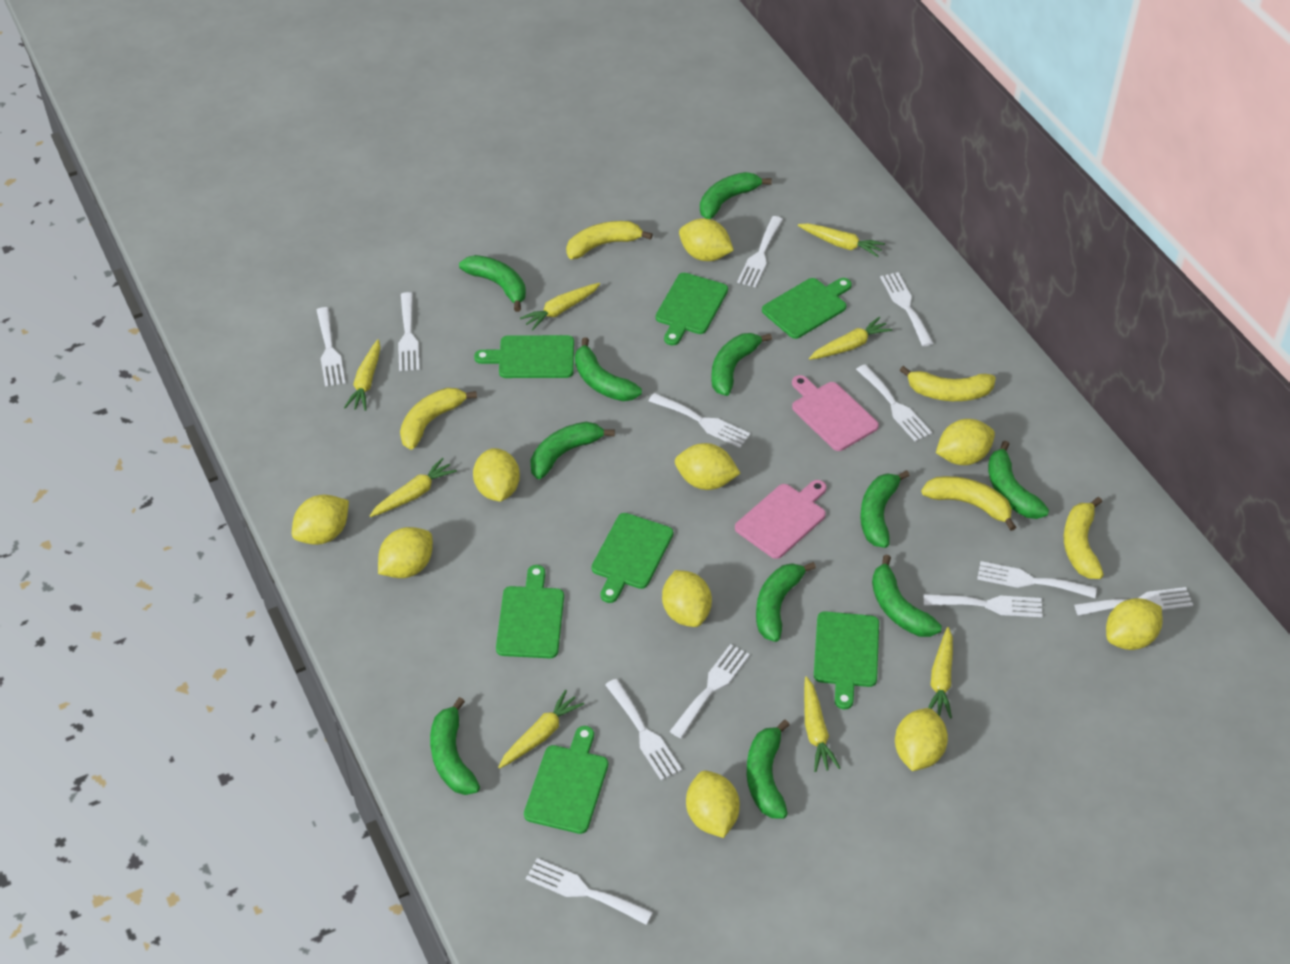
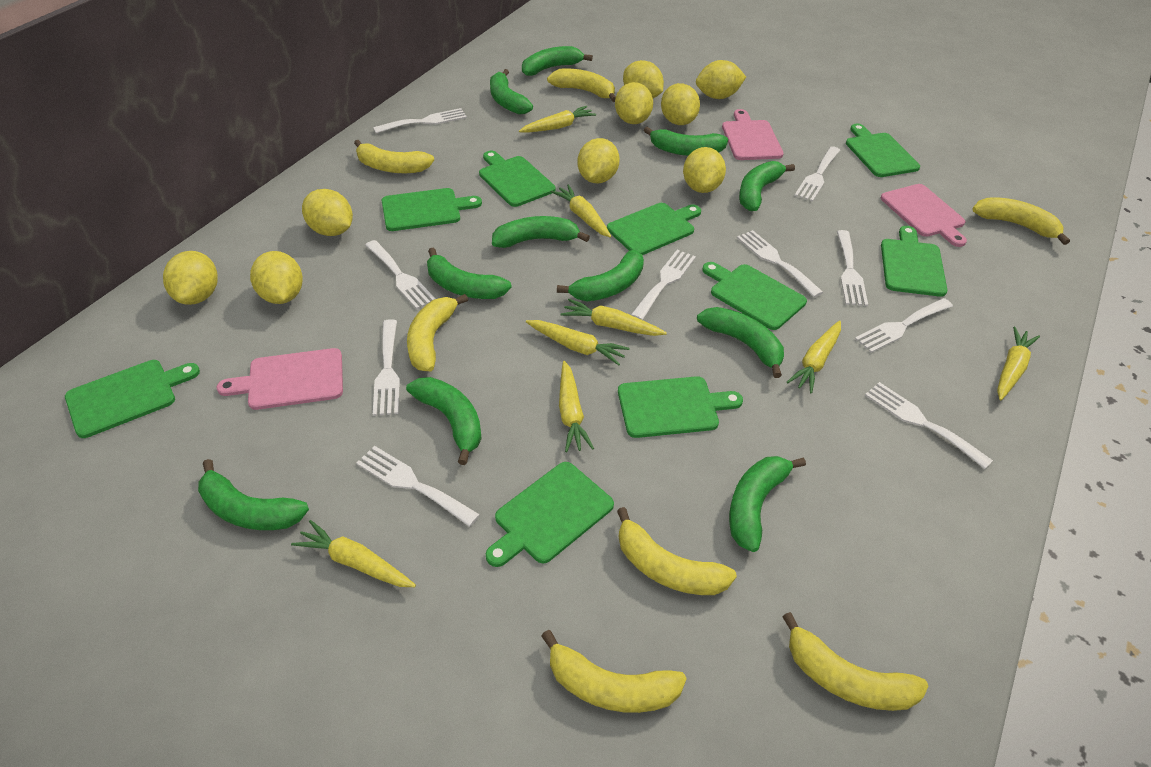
green cutting board: [474,335,574,378] [496,565,564,658] [524,726,608,834] [592,513,673,603] [656,273,728,346] [762,278,852,339] [814,611,879,709] = 7 -> [65,360,200,438] [382,188,482,231] [479,151,556,207] [486,462,614,567] [607,203,701,255] [618,376,743,438] [702,262,807,330] [846,124,920,177] [881,226,947,297] = 9
pink cutting board: [735,480,827,559] [792,375,879,451] = 2 -> [217,348,343,410] [722,109,784,160] [881,184,967,247] = 3
white fork: [317,307,345,387] [398,292,419,371] [526,858,653,925] [605,679,682,780] [649,393,751,448] [670,644,750,738] [737,216,783,288] [856,364,932,442] [880,272,933,346] [924,594,1043,617] [977,561,1097,598] [1074,587,1193,616] = 12 -> [356,446,480,527] [365,240,435,309] [373,108,467,134] [373,319,400,416] [631,250,696,320] [737,230,823,297] [794,146,840,202] [837,230,868,306] [855,298,953,353] [865,382,993,469] = 10
yellow banana: [400,388,477,450] [566,221,653,259] [900,366,996,401] [921,476,1016,531] [1064,497,1104,579] = 5 -> [354,140,434,173] [407,294,468,371] [542,630,687,713] [547,68,616,102] [617,507,737,595] [782,612,928,711] [972,197,1070,245] = 7
yellow lemon: [292,495,349,545] [378,527,433,578] [473,448,520,502] [662,570,712,627] [675,443,740,490] [679,218,734,261] [686,770,740,838] [895,708,948,771] [936,419,995,465] [1106,598,1162,650] = 10 -> [163,251,217,305] [250,251,303,304] [302,189,353,236] [577,138,620,184] [615,82,653,124] [623,60,664,99] [661,83,700,125] [683,147,726,193] [696,60,746,99] = 9

